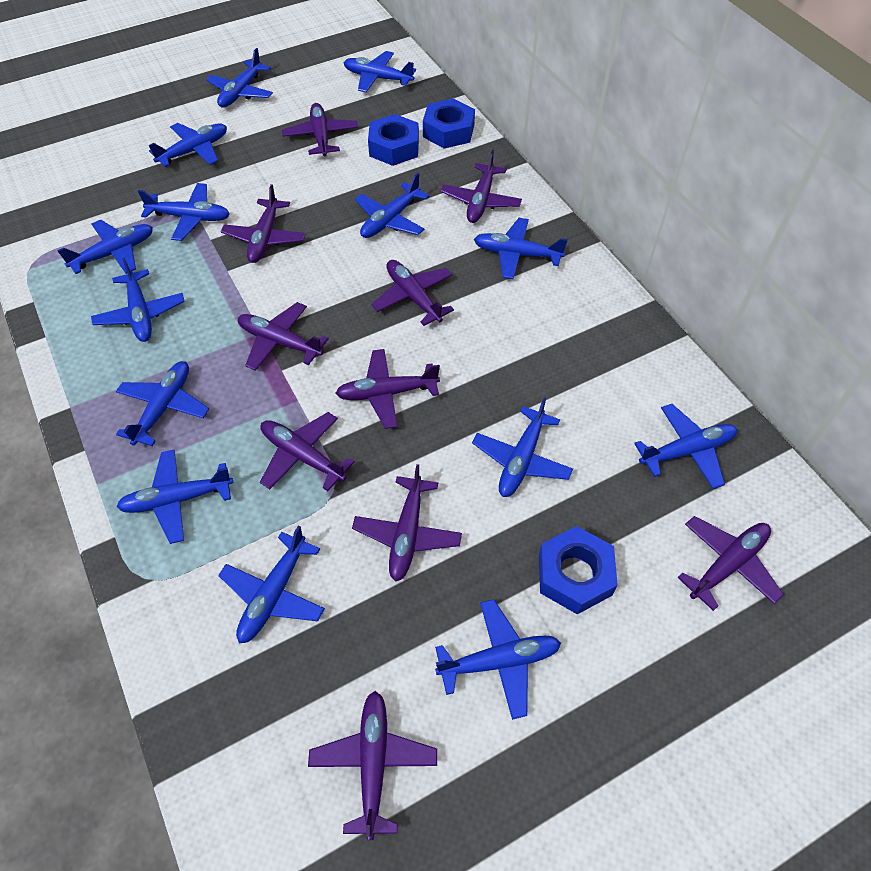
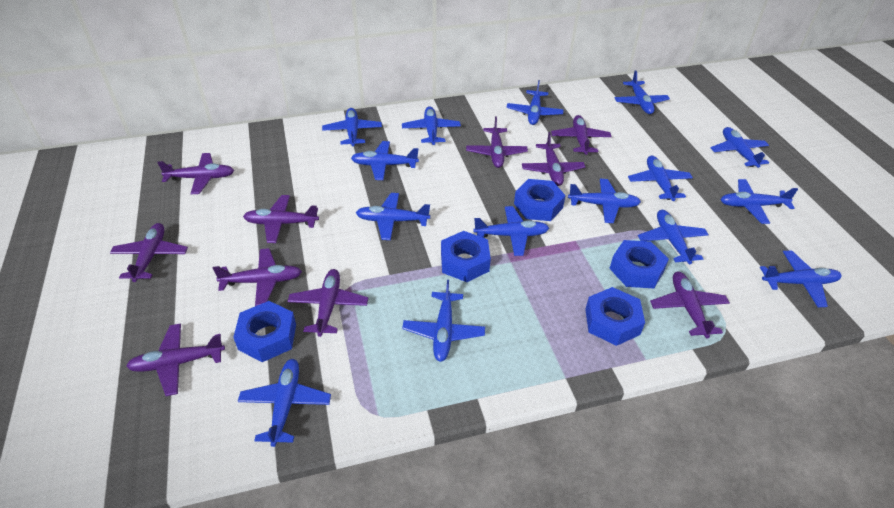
blue nut: [368,114,419,166] [423,98,475,148] [539,526,618,614] = 3 -> [233,301,296,362] [441,231,491,282] [514,179,566,221] [585,287,645,346] [609,240,669,288] = 5
blue plane: [57,220,153,274] [91,258,185,342] [116,361,209,446] [116,450,233,544] [138,183,230,241] [149,123,227,167] [206,48,273,108] [218,525,325,644] [344,51,416,92] [355,173,429,238] [435,599,561,720] [472,397,573,497] [474,218,568,279] [634,404,737,489] = 14 -> [238,359,331,447] [322,108,382,146] [351,141,419,180] [356,193,430,240] [402,106,461,145] [402,280,485,362] [473,206,549,256] [506,80,563,125] [568,179,641,223] [615,70,670,114] [628,156,693,201] [638,210,709,264] [710,127,769,168] [720,179,798,224] [760,251,842,307] = 15

